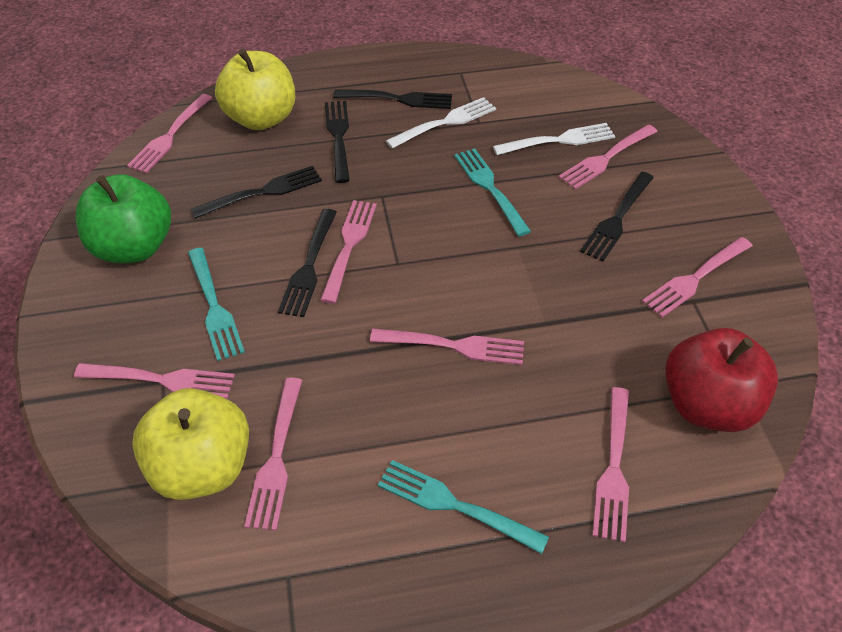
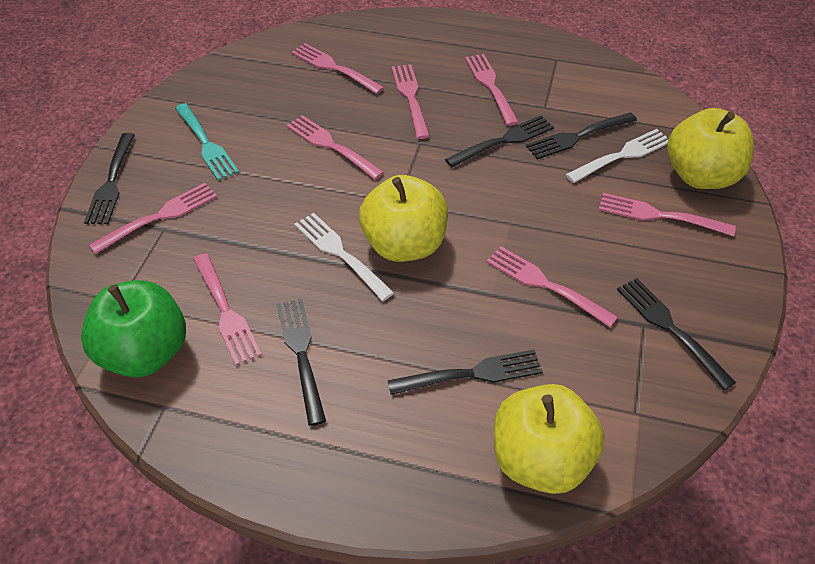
black fork: [191,166,322,219] [278,209,337,317] [325,101,350,183] [333,89,452,109] [580,172,654,262] = 5 -> [84,133,135,224] [277,299,326,426] [388,350,543,395] [445,115,554,167] [526,112,637,159] [617,278,736,390] = 6
red apple: [665,328,778,432] = 1 -> none = 0
turquoise fork: [188,248,245,361] [378,460,549,554] [454,149,531,236] = 3 -> [175,103,239,181] = 1
yellow apple: [132,388,249,500] [215,49,295,130] = 2 -> [359,175,448,262] [494,384,605,494] [667,108,754,189] = 3

